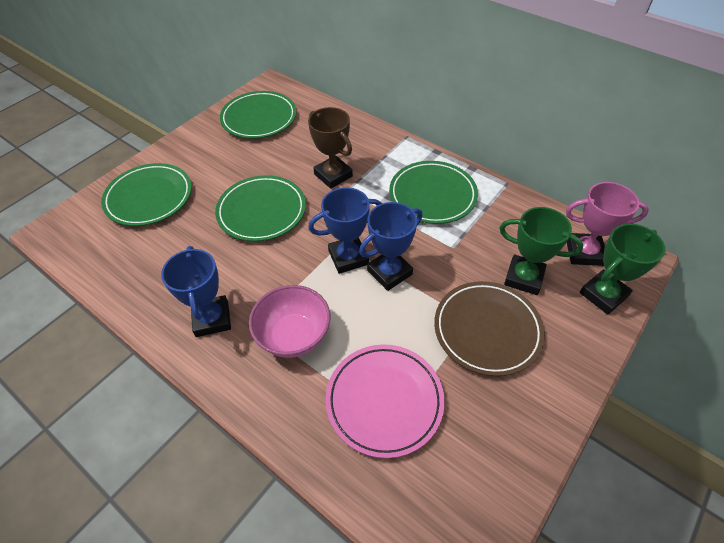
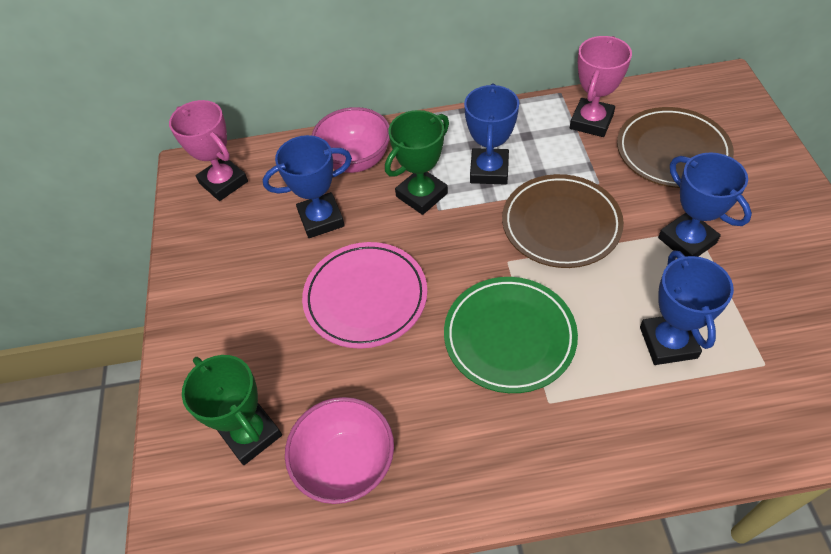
blue trophy: [161,246,231,337] [308,187,382,274] [359,202,423,291] = 3 -> [263,135,352,238] [464,83,519,185] [640,251,734,365] [658,152,752,257] = 4
brown plate: [434,281,545,376] = 1 -> [502,174,624,268] [617,107,734,188] = 2
brown trophy: [308,107,353,189] = 1 -> none = 0
green plate: [101,163,192,226] [215,175,306,242] [220,91,296,139] [389,161,478,224] = 4 -> [444,277,578,393] = 1
pink bowl: [249,285,330,358] = 1 -> [285,397,394,504] [312,107,390,173] = 2
pink trophy: [566,182,649,266] = 1 -> [169,100,248,201] [570,36,632,137] = 2

